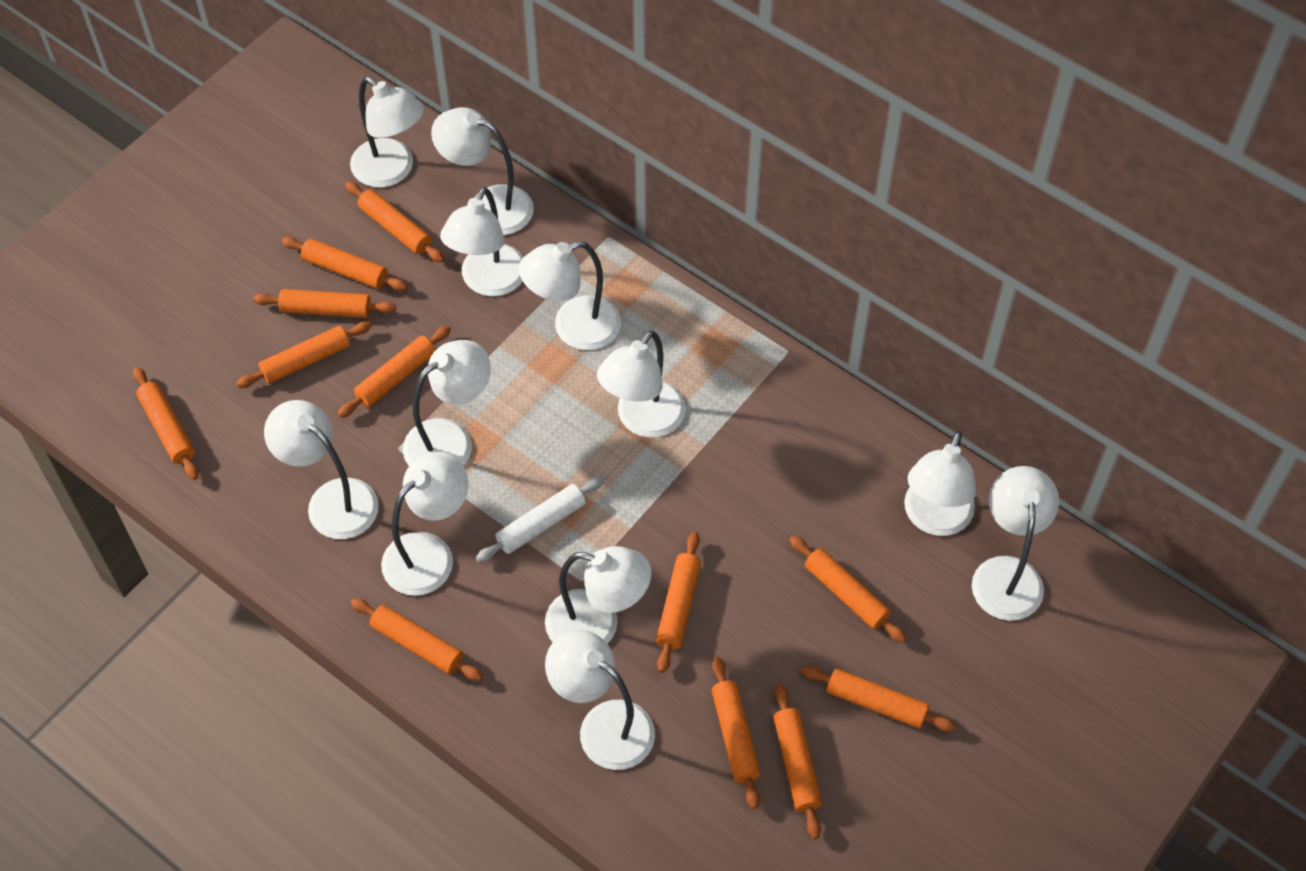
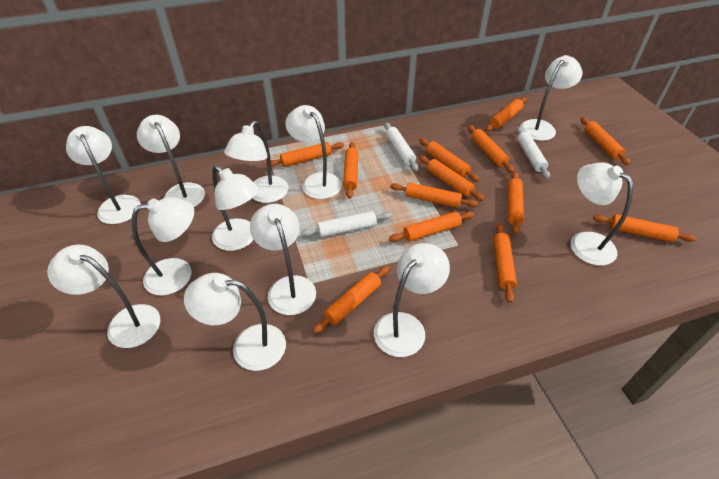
orange rolling pin: [133,367,199,480] [236,321,371,388] [253,289,396,318] [282,236,408,291] [338,326,451,418] [346,182,444,262] [351,598,483,681] [656,532,701,673] [711,657,760,809] [774,684,822,839] [790,536,907,643] [801,666,956,732] = 12 -> [266,142,344,167] [313,266,390,334] [343,142,358,199] [389,211,475,242] [390,183,478,208] [419,138,480,182] [419,156,485,201] [468,125,514,173] [486,97,527,131] [493,223,517,303] [508,171,524,235] [580,117,630,165] [593,214,696,242] = 13
white rolling pin: [476,476,604,562] = 1 -> [301,211,392,237] [385,123,418,171] [516,127,550,179] = 3

